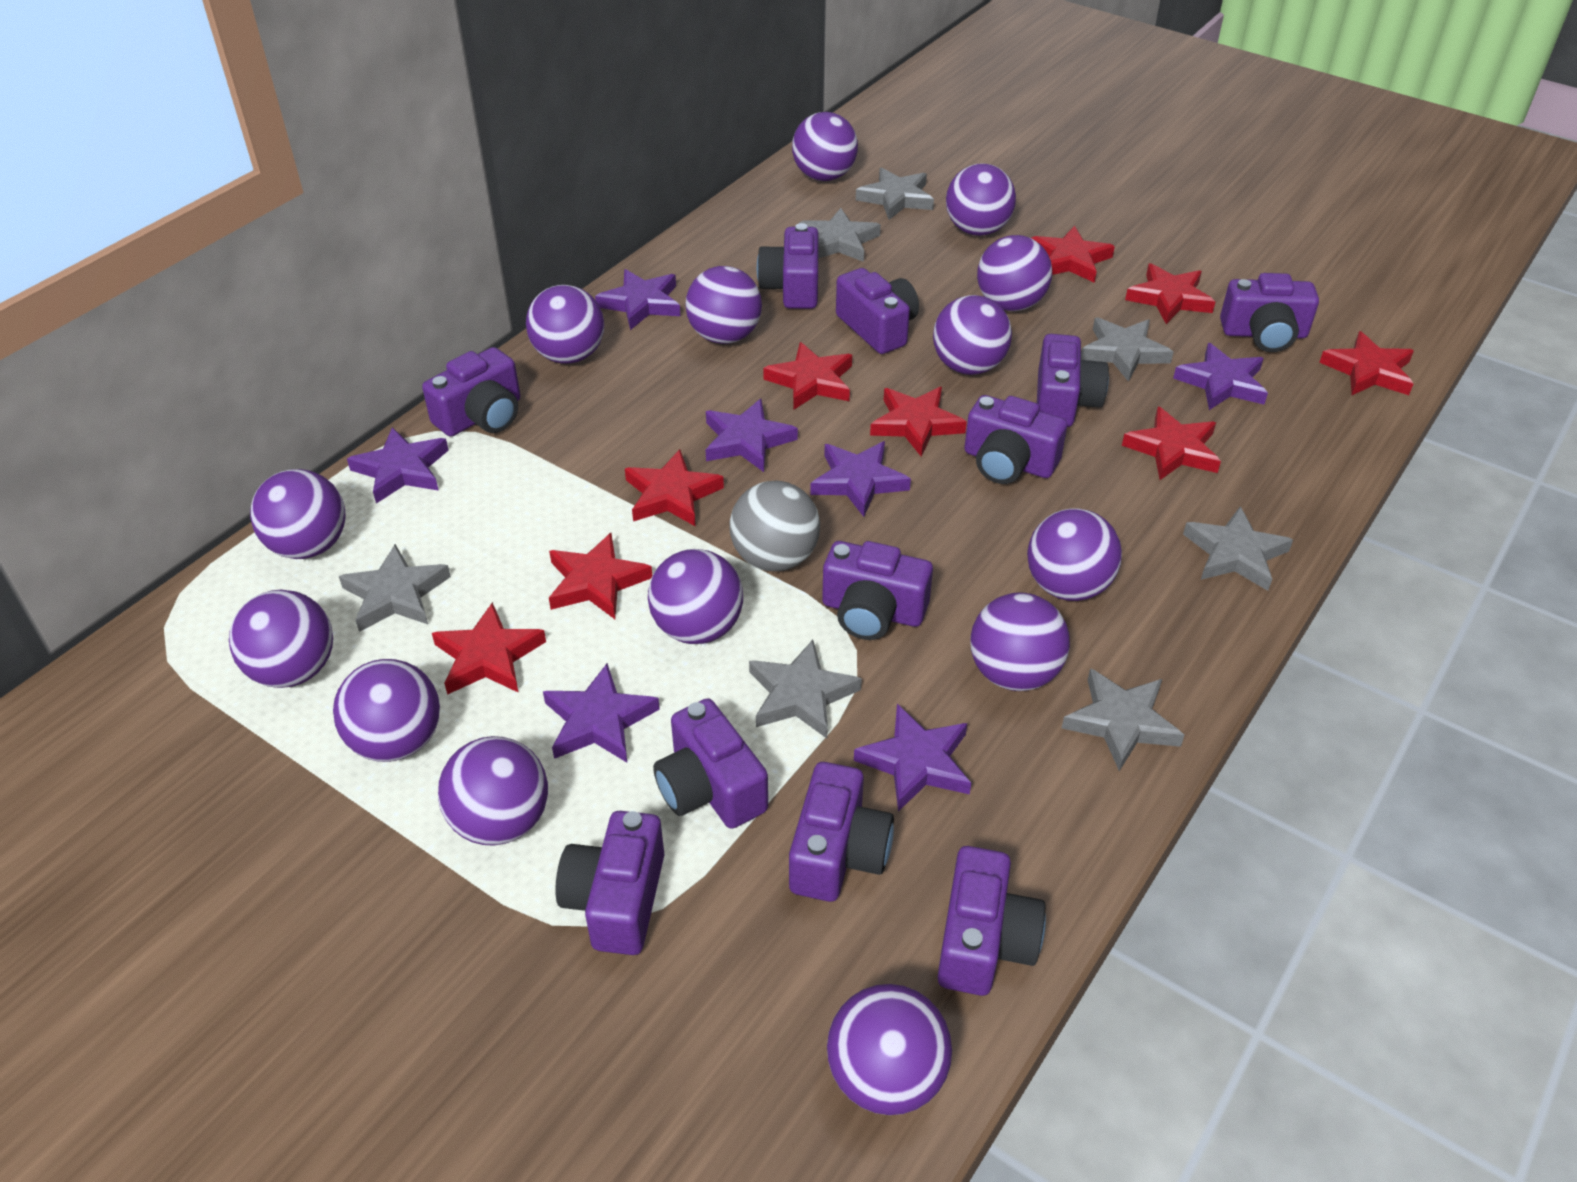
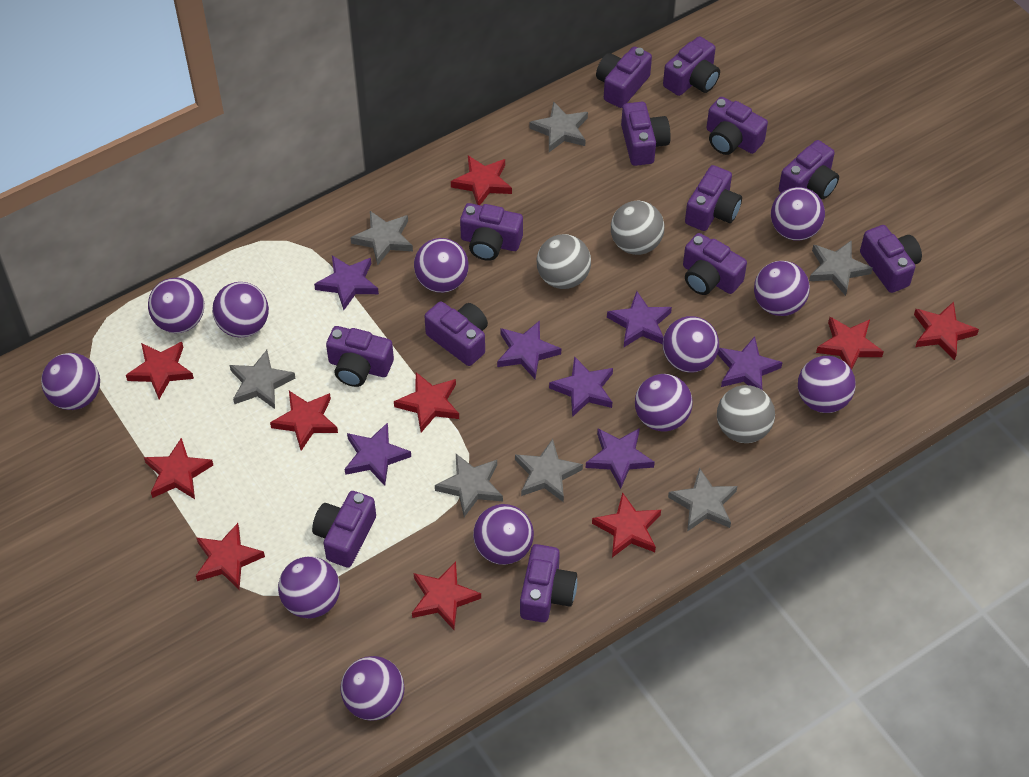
grey ball: [730,481,820,571] = 1 -> [537,234,591,289] [611,201,664,255] [717,385,775,443] = 3
purple ball: [229,590,333,688] [250,469,346,559] [333,659,440,762] [438,736,548,845] [526,285,604,364] [648,549,743,644] [685,266,762,344] [792,112,858,181] [827,984,952,1115] [933,295,1012,375] [946,163,1016,236] [970,593,1070,691] [977,235,1052,311] [1027,509,1122,601] = 14 -> [41,353,100,410] [148,278,204,333] [212,282,269,338] [278,556,340,619] [340,656,405,721] [414,238,469,293] [473,504,534,565] [635,374,693,432] [662,316,719,373] [754,261,810,316] [771,187,825,241] [798,356,856,413] = 12
purple camera: [422,347,520,436] [555,811,664,955] [653,698,768,829] [757,223,819,309] [789,762,894,902] [822,541,933,640] [836,268,919,354] [937,846,1046,996] [964,395,1067,484] [1037,334,1109,427] [1220,273,1319,352] = 11 -> [312,491,376,568] [326,326,394,387] [424,301,488,366] [460,203,523,261] [520,544,577,623] [596,46,652,108] [621,102,671,166] [663,36,720,96] [683,233,747,295] [685,165,742,231] [707,97,768,155] [779,140,839,199] [860,225,922,293] = 13
red star: [432,602,546,695] [549,533,652,619] [625,449,724,526] [763,342,852,409] [870,387,967,457] [1031,226,1115,283] [1122,407,1221,480] [1125,263,1216,324] [1319,331,1414,395] = 9 -> [126,342,194,399] [144,437,213,499] [196,523,265,589] [270,391,338,451] [394,372,459,432] [412,562,481,630] [451,155,512,205] [592,492,661,557] [816,317,884,370] [914,302,979,360] = 10

